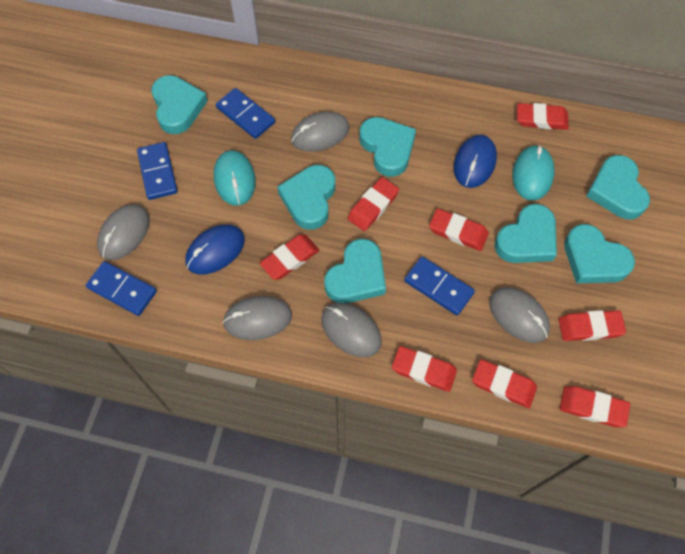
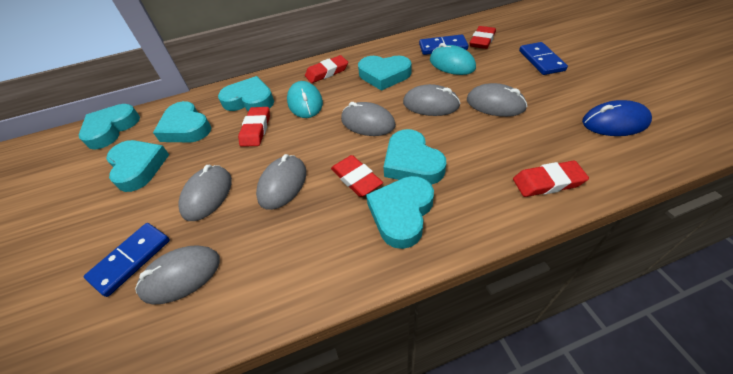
blue domino: [86,261,157,316] [137,142,178,200] [216,88,275,139] [404,256,475,315] = 4 -> [84,223,170,297] [419,35,468,55] [519,42,568,75] = 3
blue mouse: [185,225,245,274] [453,135,497,188] = 2 -> [582,100,652,136] = 1
grey mouse: [97,204,150,260] [222,296,292,340] [291,111,349,152] [321,303,382,357] [489,287,550,343] = 5 -> [135,245,220,305] [179,165,232,221] [256,154,306,210] [341,102,396,136] [403,84,461,116] [467,83,528,117] = 6
red eraser: [260,234,319,280] [347,177,399,231] [392,346,457,392] [429,208,489,251] [472,359,537,408] [517,103,569,130] [559,310,626,341] [560,386,630,427] = 8 -> [238,107,270,147] [305,55,348,83] [331,155,383,197] [470,26,496,49] [513,160,589,197] = 5

